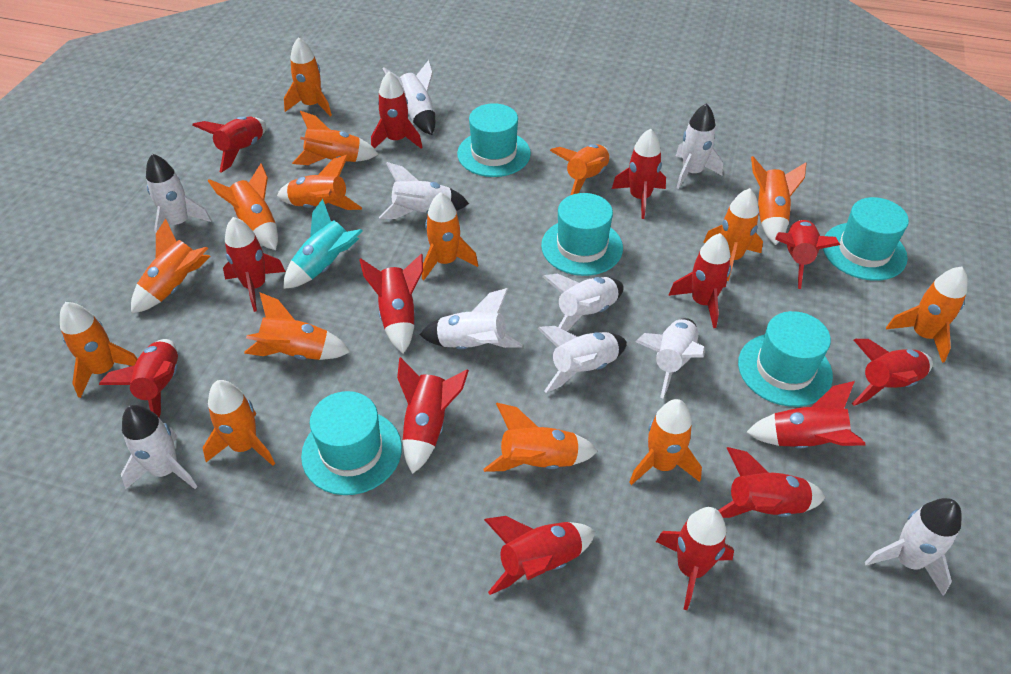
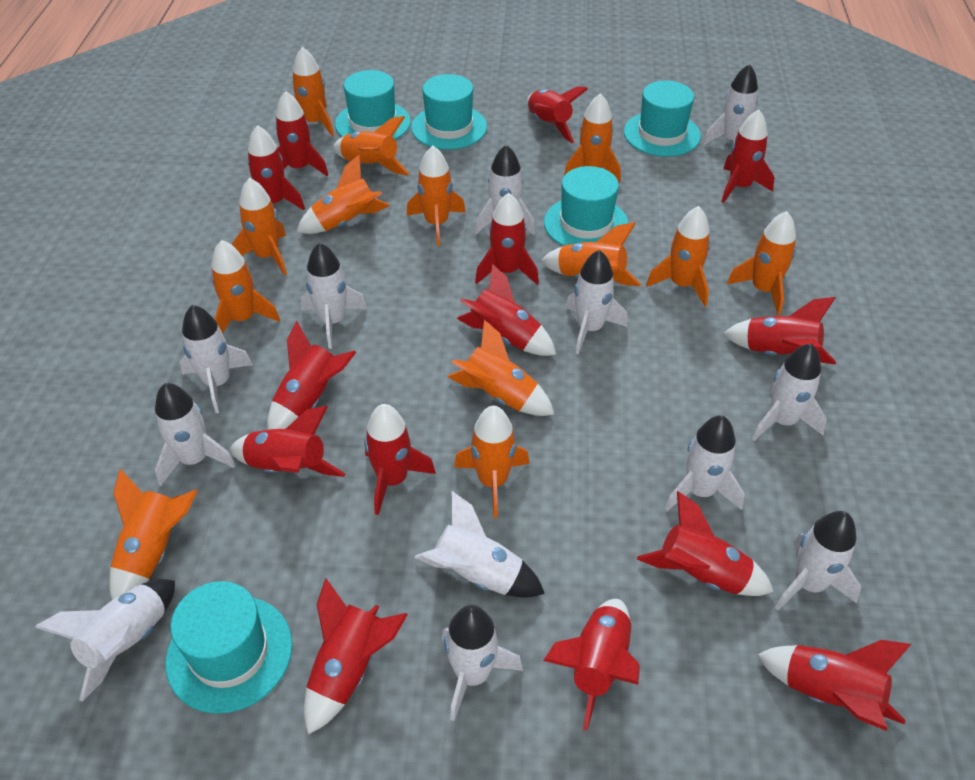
orange rocket: [60,302,137,398] [131,219,211,313] [202,380,275,466] [208,163,278,250] [244,293,350,360] [277,155,362,210] [284,37,332,116] [292,111,378,165] [422,192,478,280] [484,403,598,472] [550,144,610,195] [629,399,702,485] [703,188,763,281] [751,156,807,245] [886,267,968,363] = 15 -> [109,469,198,600] [211,240,280,333] [231,178,287,276] [293,47,334,136] [297,154,390,234] [333,116,410,175] [406,146,466,246] [448,320,555,416] [454,406,530,518] [541,222,641,286] [564,93,621,183] [646,206,711,306] [727,211,796,315] = 13
turquoise rocket: [283,199,363,289] = 1 -> none = 0
white rocket: [121,405,197,489] [146,154,212,235] [379,162,469,219] [383,60,435,135] [420,288,523,349] [538,326,627,393] [543,274,624,331] [636,318,705,398] [676,103,723,189] [865,498,962,595] = 10 -> [35,579,175,702] [155,383,236,487] [180,305,253,413] [301,243,367,349] [414,491,545,598] [442,605,523,721] [475,145,535,235] [565,250,628,354] [665,415,745,511] [703,64,758,145] [752,344,827,441] [775,511,861,610] = 12

